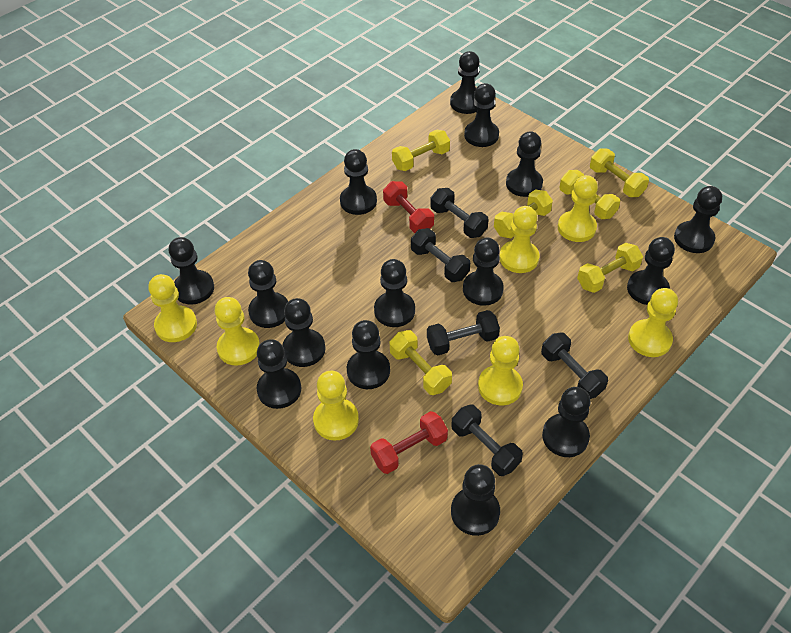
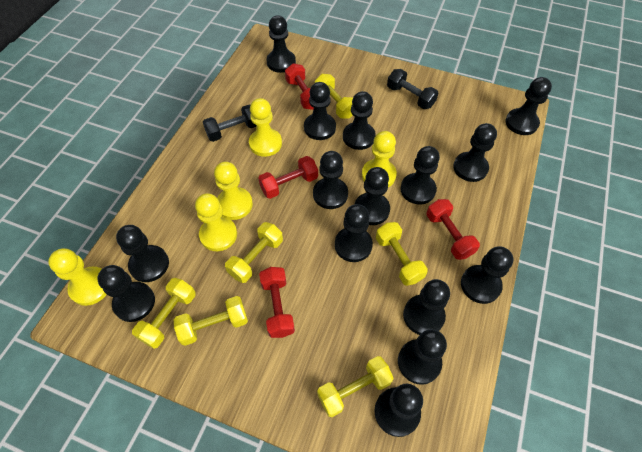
black dumbbell: [411,228,470,282] [427,310,500,356] [430,188,489,238] [451,405,523,476] [541,332,608,399] = 5 -> [203,104,256,142] [387,69,438,109] = 2
red dumbbell: [370,411,448,474] [383,181,434,233] = 2 -> [258,156,318,199] [259,267,295,338] [285,63,314,110] [426,199,480,260] = 4
yellow pawn: [149,274,197,342] [215,297,260,366] [313,371,359,441] [478,336,523,405] [499,206,539,273] [558,175,598,242] [628,288,678,357] = 7 -> [48,248,107,306] [195,193,237,251] [214,162,253,220] [249,98,282,157] [362,131,397,187] = 5

